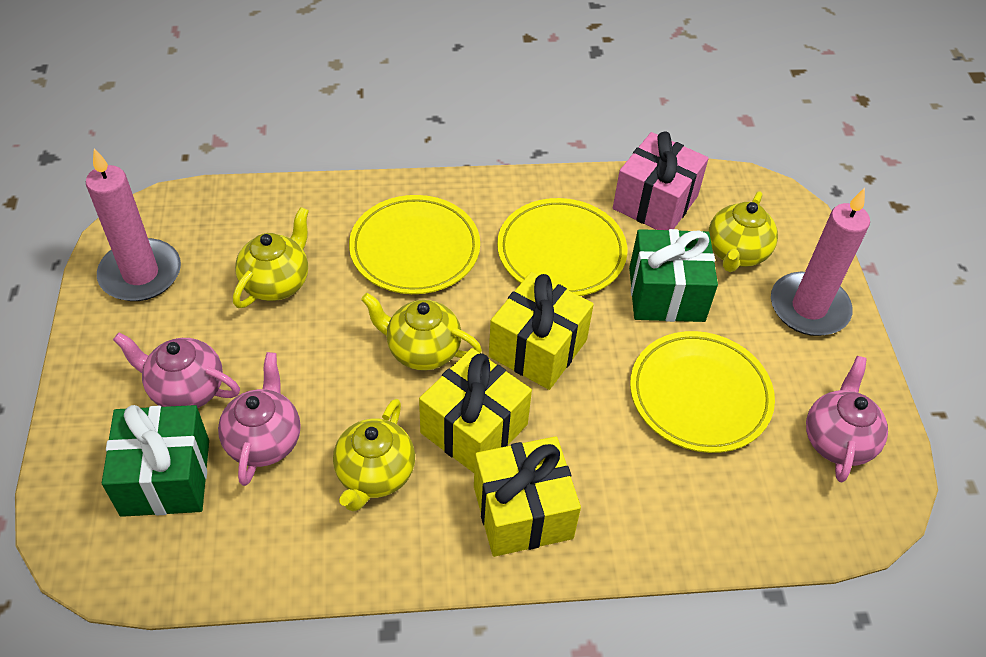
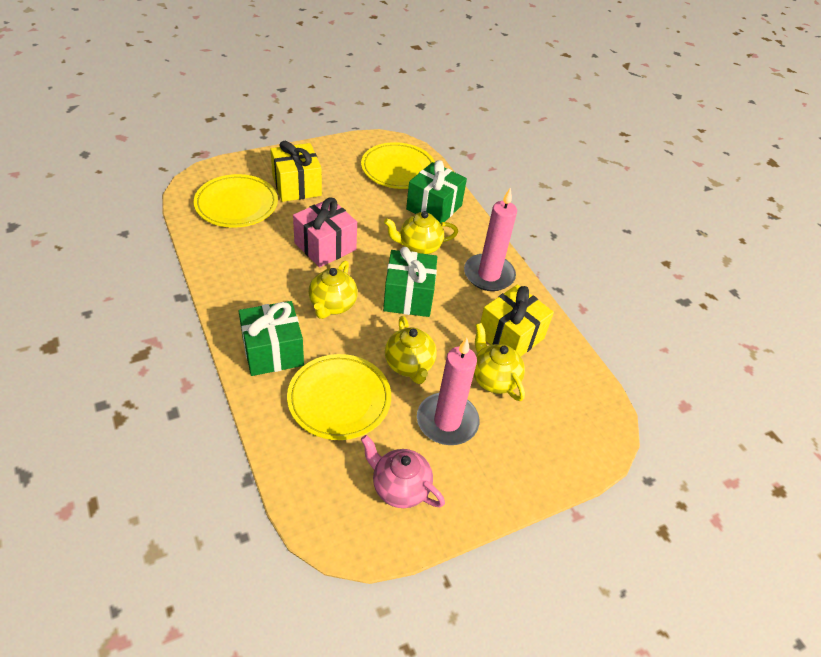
green gift: [102,405,209,517] [629,229,718,322] = 2 -> [239,301,304,376] [383,247,437,317] [406,160,467,223] = 3
pink teapot: [113,332,240,408] [218,352,301,486] [806,356,888,483] = 3 -> [361,435,445,508] = 1
yellow gift: [419,348,532,473] [474,436,581,557] [489,272,594,390] = 3 -> [270,141,322,202] [480,285,554,356] = 2

